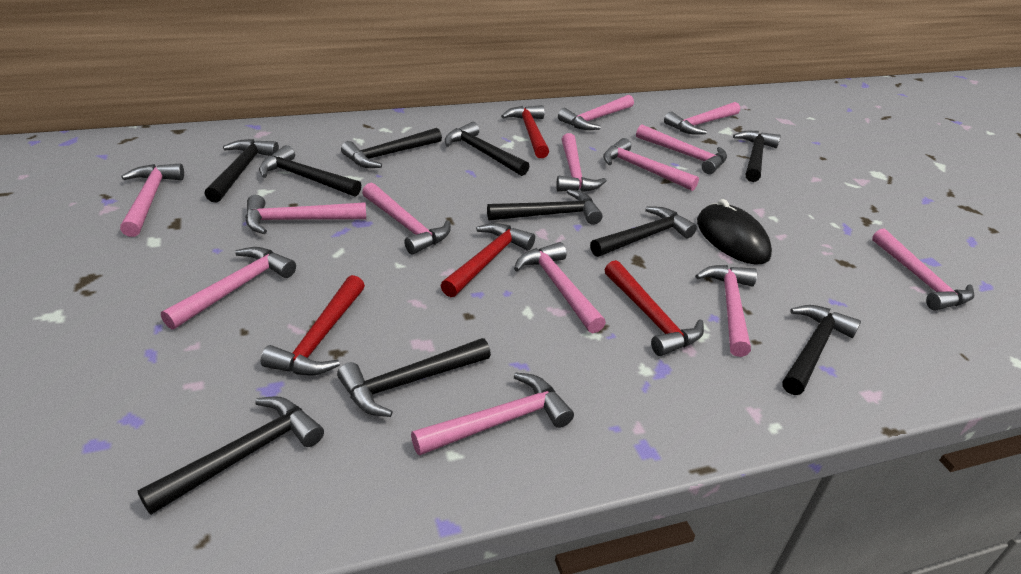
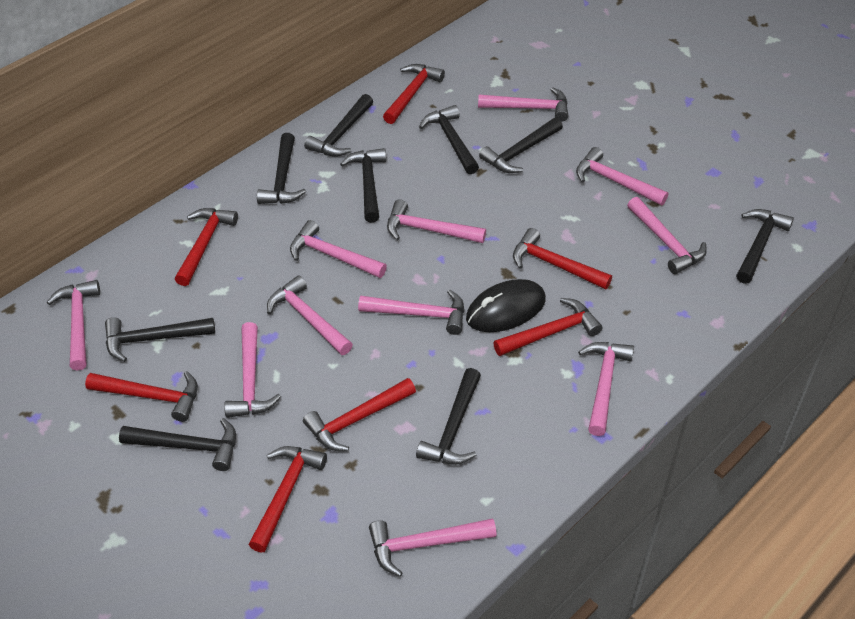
black hammer: [137,396,324,515] [204,139,279,203] [259,145,361,197] [337,338,491,417] [341,128,442,168] [445,122,530,176] [487,189,603,225] [590,207,697,257] [733,131,781,182] [782,305,861,395] = 10 -> [105,317,215,362] [119,418,236,471] [257,133,306,204] [304,94,373,157] [340,148,386,223] [416,368,481,465] [419,105,479,174] [479,117,563,173] [736,209,794,284] = 9
pink hammer: [120,164,184,237] [161,247,296,330] [245,195,366,234] [362,183,451,255] [411,372,574,456] [514,242,606,333] [556,133,607,192] [558,95,634,130] [603,138,699,191] [636,125,727,174] [664,102,740,135] [695,265,757,357] [872,228,974,311] = 13 -> [47,280,100,371] [224,322,281,418] [267,275,353,355] [290,220,387,278] [358,289,464,335] [369,518,497,577] [387,199,486,243] [478,87,568,122] [576,147,668,205] [578,342,634,436] [627,197,707,274] = 11
red hammer: [261,275,365,376] [440,223,535,297] [501,105,549,158] [605,260,704,356] = 4 -> [85,371,198,422] [175,208,238,286] [248,446,327,552] [303,378,416,451] [383,64,445,124] [493,298,602,356] [513,228,612,290] = 7

